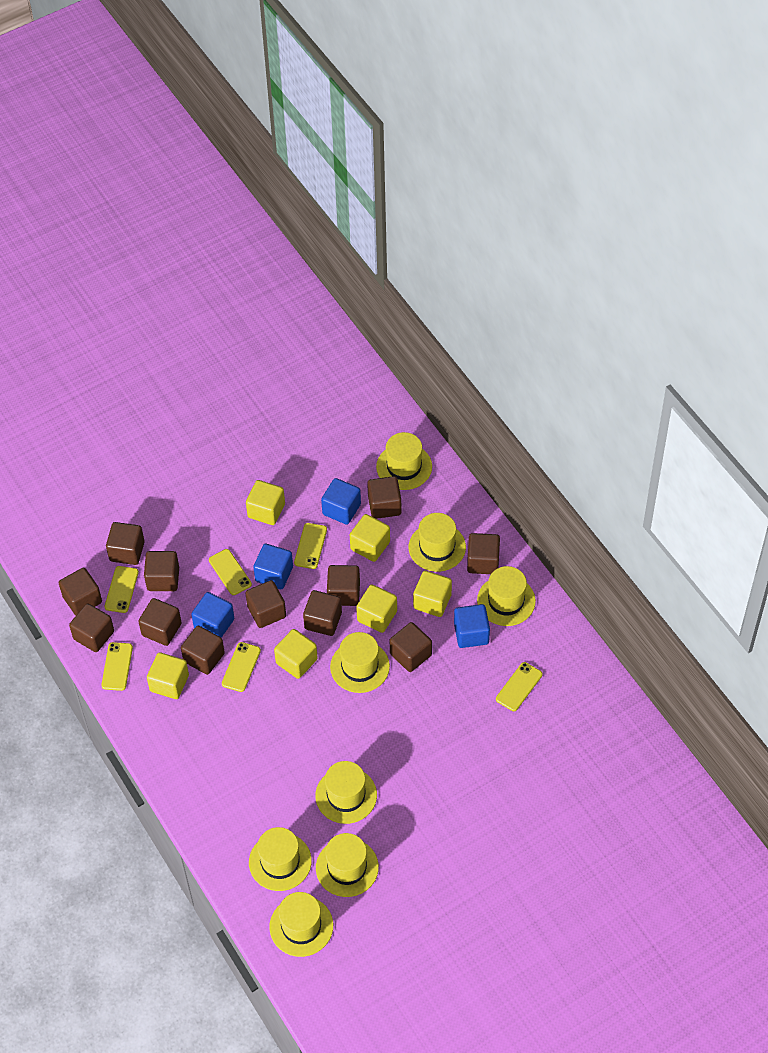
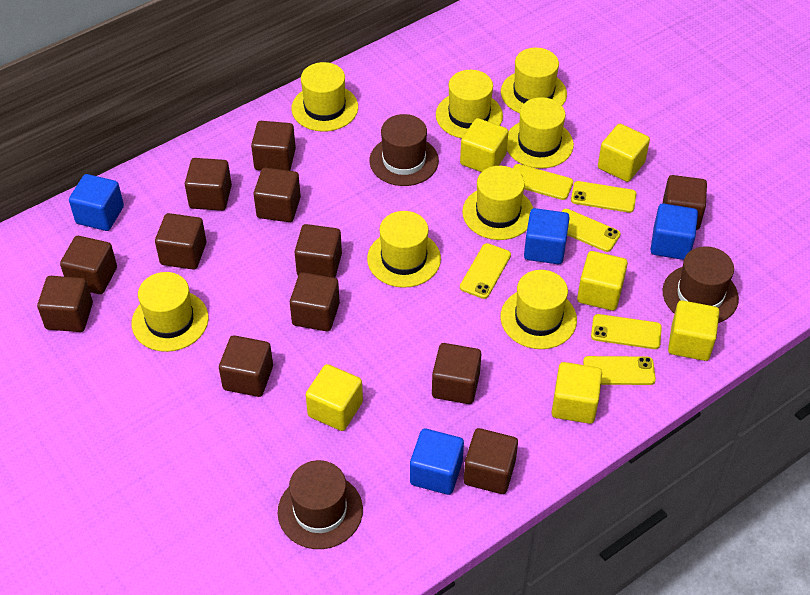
brown hat: none = 0 -> [278,460,363,549] [369,114,439,186] [662,246,739,323] = 3

